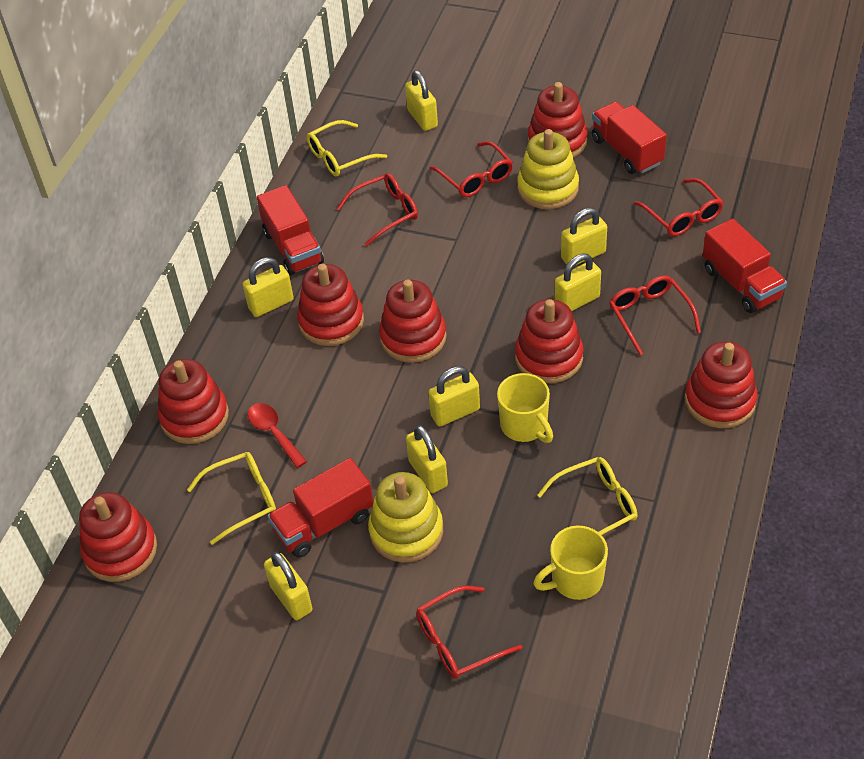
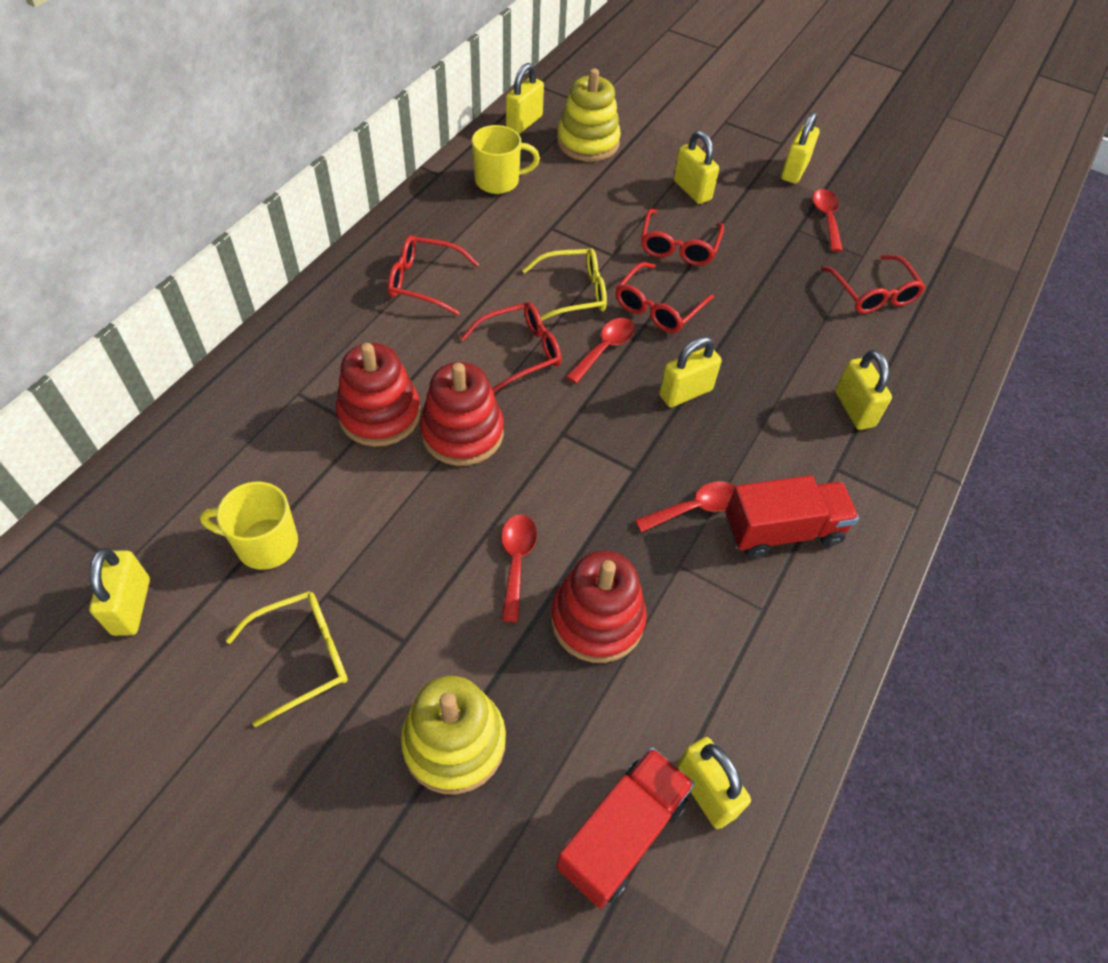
red spoon: [248,403,307,468] = 1 -> [501,514,537,622] [566,318,635,384] [635,481,735,533] [813,189,843,252] = 4
red stacking toy: [79,492,157,582] [158,359,229,444] [297,264,364,346] [379,280,447,363] [515,299,584,383] [528,82,588,158] [685,342,757,428] = 7 -> [336,343,421,447] [420,362,504,466] [551,551,647,663] = 3
red truck: [257,185,324,275] [268,458,373,558] [592,102,667,174] [702,219,787,313] = 4 -> [556,747,695,909] [726,475,859,558] = 2
yellow glasses: [187,452,276,545] [307,120,387,176] [537,457,637,535] = 3 -> [226,591,348,727] [522,248,607,321] = 2

